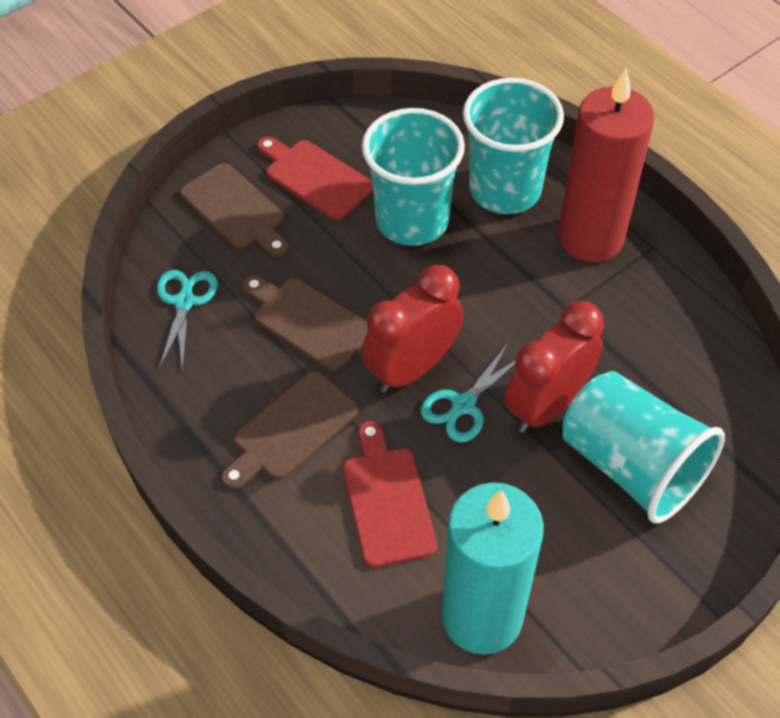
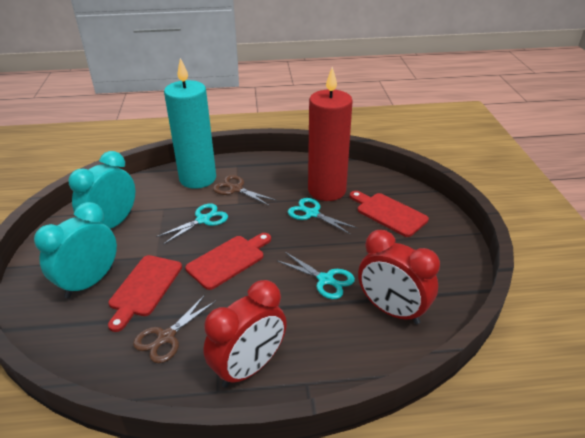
brown cutting board: [180,163,288,257] [221,371,358,490] [243,275,368,371] = 3 -> none = 0
brown scissors: none = 0 -> [133,295,216,363] [213,175,277,206] = 2
red cutting board: [257,137,373,220] [343,421,437,568] = 2 -> [108,255,182,332] [185,233,271,290] [350,191,429,237] = 3
turquoise clock: none = 0 -> [34,202,117,298] [68,151,135,229] = 2
turquoise cup: [362,108,465,246] [463,78,564,214] [563,371,725,523] = 3 -> none = 0
turquoise scissors: [157,270,218,370] [421,344,515,443] = 2 -> [156,203,228,245] [276,252,355,299] [288,198,357,234] = 3

